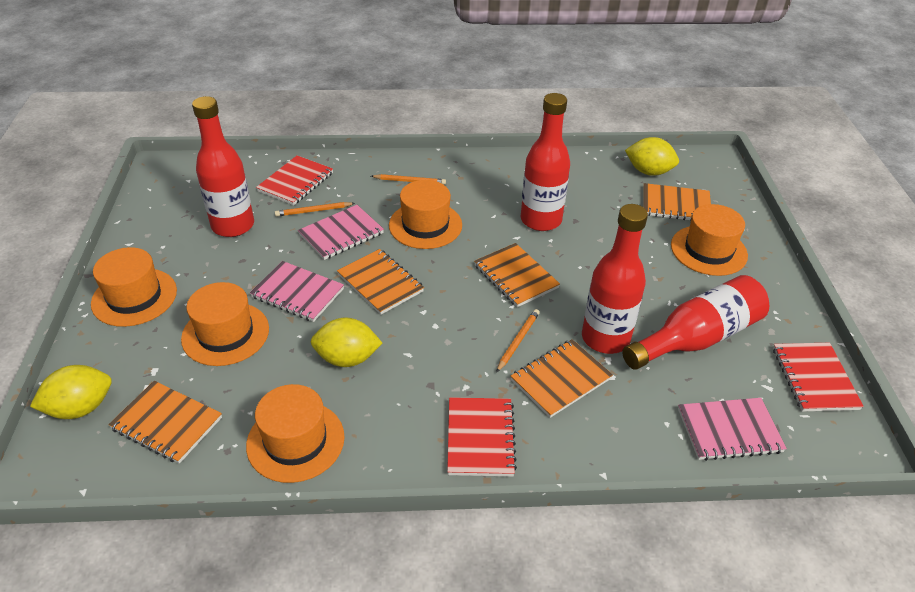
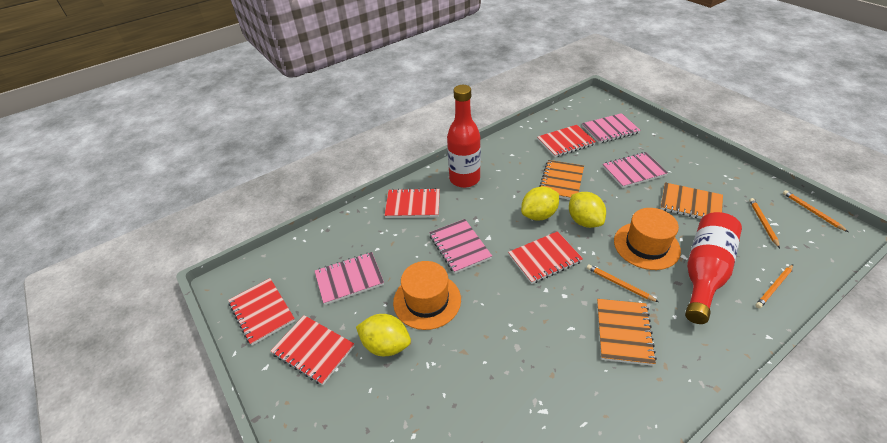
orange hat: [91,247,177,327] [181,282,269,366] [246,384,345,483] [389,180,462,249] [671,204,748,276] = 5 -> [393,261,461,330] [614,208,681,270] = 2
orange notebook: [108,381,222,464] [337,249,424,315] [474,243,560,307] [511,339,613,418] [643,183,711,221] = 5 -> [539,160,584,200] [597,299,657,366] [660,182,723,219] = 3
orange pencil: [275,202,355,217] [371,174,446,185] [496,309,540,373] = 3 -> [587,264,658,302] [749,198,780,248] [755,264,793,308] [783,190,848,232] = 4
pink notebook: [250,261,344,322] [298,205,384,260] [678,398,787,461] = 3 -> [315,252,384,305] [429,219,492,274] [582,113,641,143] [603,152,668,188] = 4
red bottle: [192,96,254,237] [521,93,570,231] [582,204,648,354] [622,275,769,370] = 4 -> [447,85,481,188] [685,212,742,324] = 2
red notebook: [256,155,333,205] [447,397,517,477] [773,343,864,412] = 3 -> [228,278,295,345] [271,315,354,385] [384,188,440,218] [508,231,583,284] [537,125,596,157] = 5

